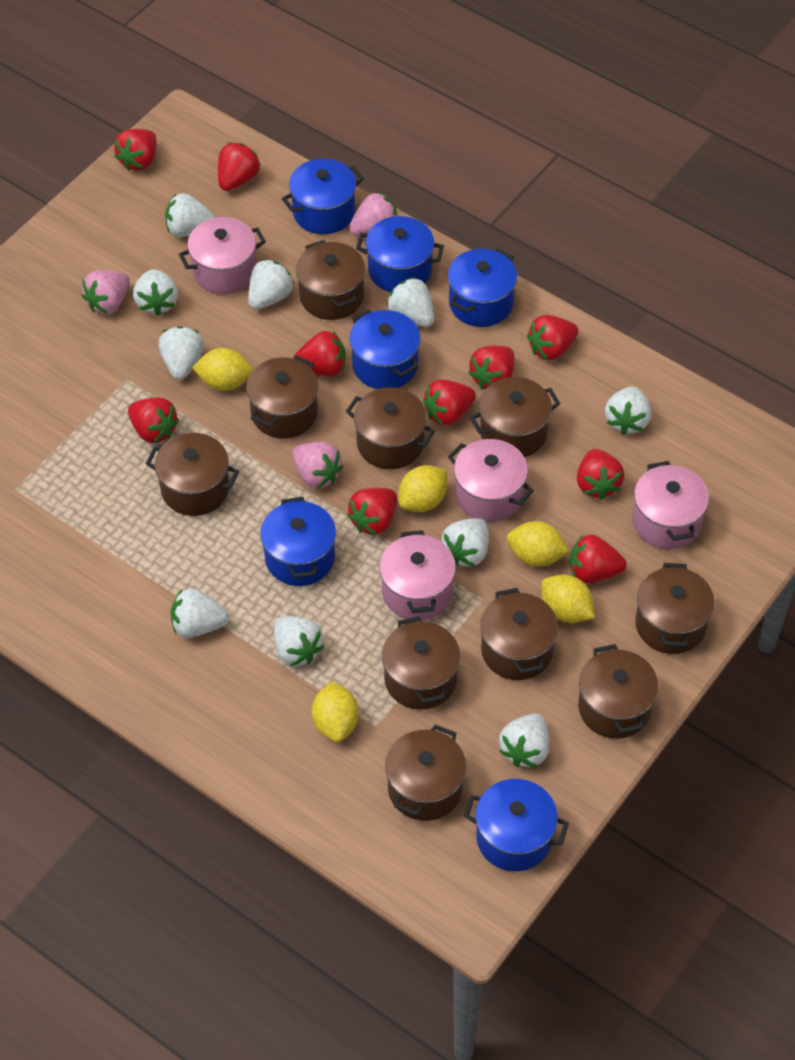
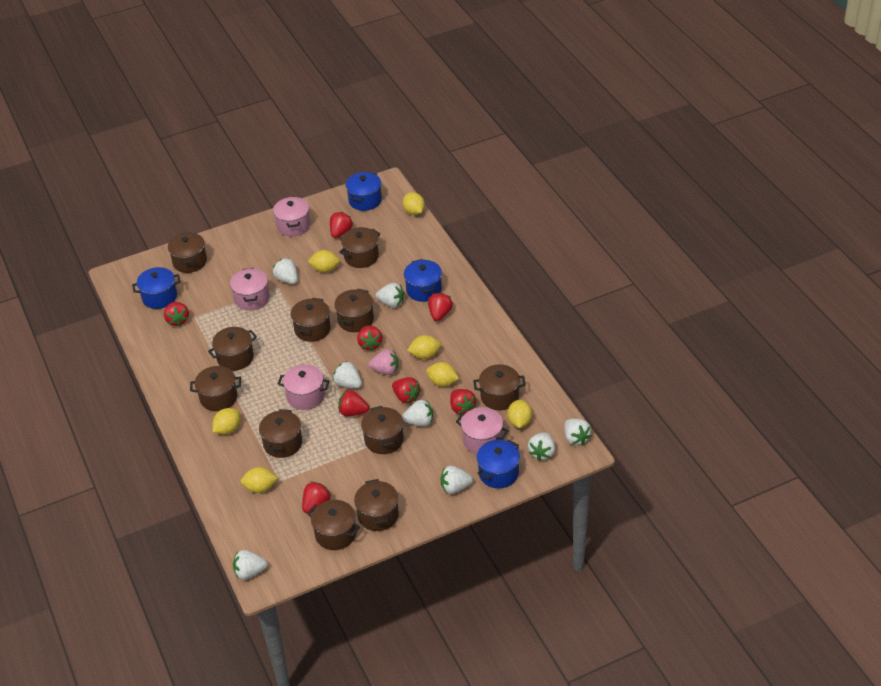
blue pot: [260,497,336,586] [282,159,364,234] [349,310,421,389] [356,216,444,292] [448,248,517,327] [464,779,569,871] = 6 -> [132,267,181,309] [346,172,382,211] [404,259,442,302] [477,440,520,488] = 4
brown pot: [146,433,239,516] [246,355,318,439] [296,240,365,320] [346,387,435,469] [382,616,460,710] [385,724,466,821] [470,377,561,457] [480,588,558,680] [578,644,658,739] [635,563,715,654] = 10 -> [168,232,207,273] [190,366,241,411] [208,327,257,371] [259,409,302,458] [291,298,331,342] [307,500,360,550] [334,289,374,332] [340,227,380,268] [354,479,399,531] [361,406,404,454] [473,364,526,410] = 11
pink strawberry: [81,270,130,314] [292,442,344,488] [349,192,398,236] = 3 -> [368,349,398,375] = 1
red strawberry: [114,129,157,171] [128,397,179,443] [218,143,261,191] [293,331,346,376] [347,488,397,535] [423,380,476,426] [468,346,515,389] [527,315,578,360] [570,535,627,583] [577,449,625,500] = 10 -> [164,302,189,326] [302,481,331,513] [330,212,353,238] [338,390,369,416] [357,325,383,351] [392,377,421,403] [428,292,453,321] [450,389,477,415] = 8
white strawberry: [133,269,178,316] [158,326,204,380] [165,193,216,237] [171,588,229,638] [248,259,295,309] [274,616,324,666] [387,277,434,327] [442,518,489,566] [499,713,549,767] [605,386,651,435] = 10 -> [233,550,268,580] [273,258,298,284] [333,361,362,388] [376,283,404,308] [402,400,433,426] [441,466,473,494] [528,432,555,461] [564,419,591,445] = 8
yellow lemon: [192,348,253,391] [312,681,359,742] [398,465,447,512] [507,521,570,566] [541,574,594,623] = 5 -> [212,408,240,434] [241,467,278,493] [308,250,340,272] [402,192,425,215] [407,335,441,359] [426,362,459,387] [507,400,532,428] = 7

